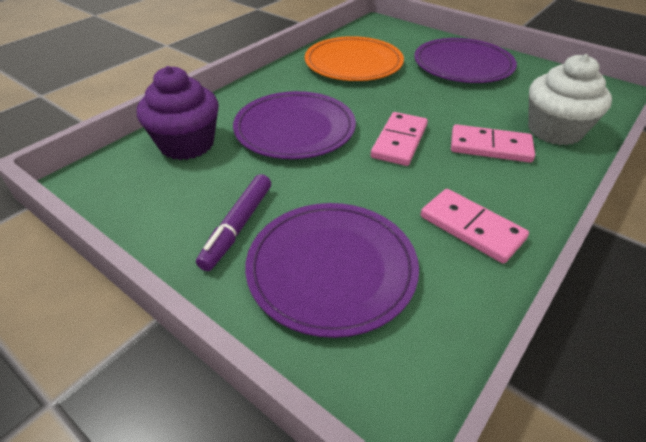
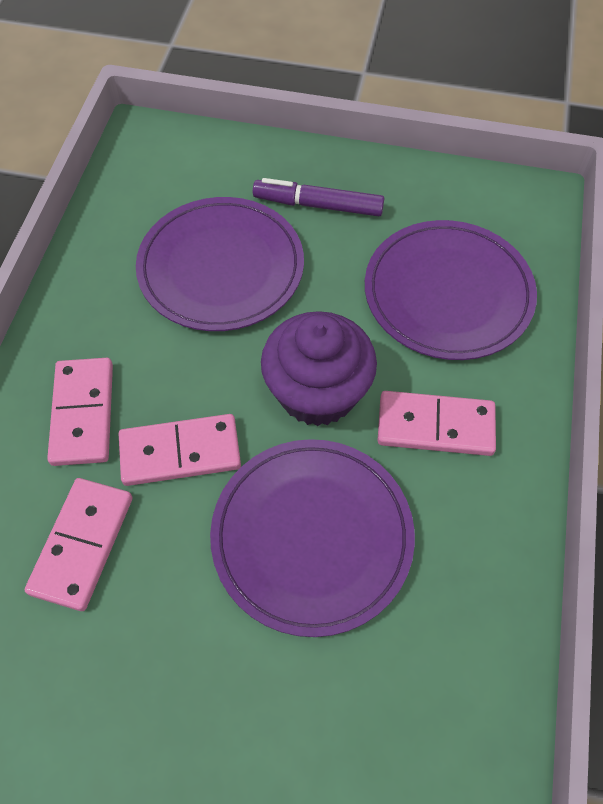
orange plate: [305,36,404,81] = 1 -> none = 0
pink domino: [371,112,428,166] [421,189,529,264] [451,124,535,163] = 3 -> [25,478,133,611] [47,358,113,466] [119,414,241,486] [377,391,496,456] = 4
white cupcake: [528,54,612,145] = 1 -> none = 0

